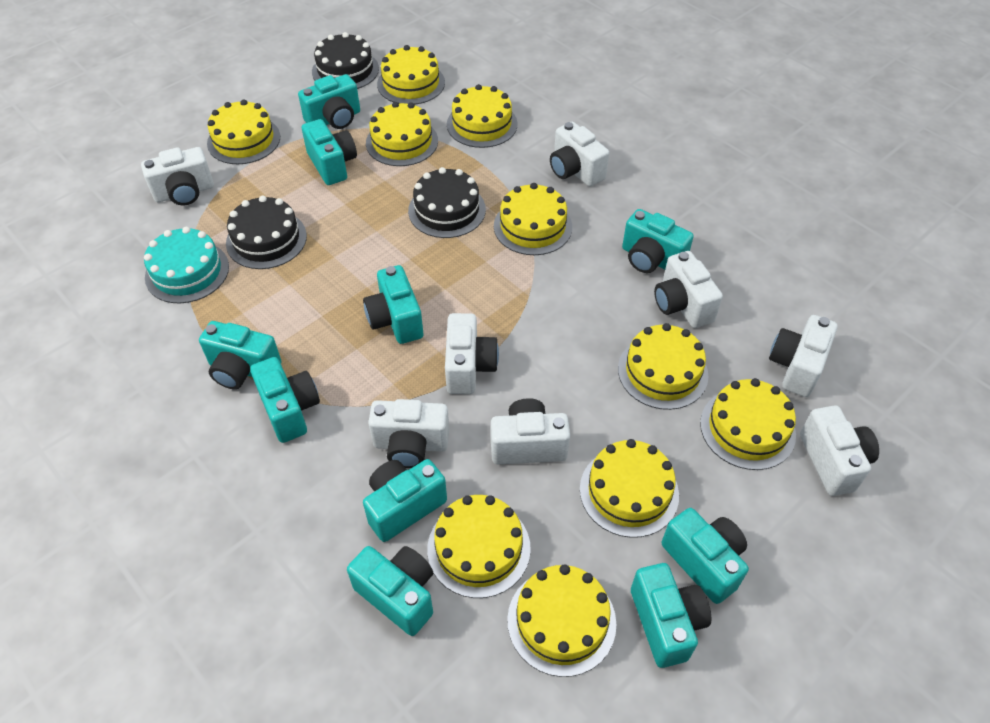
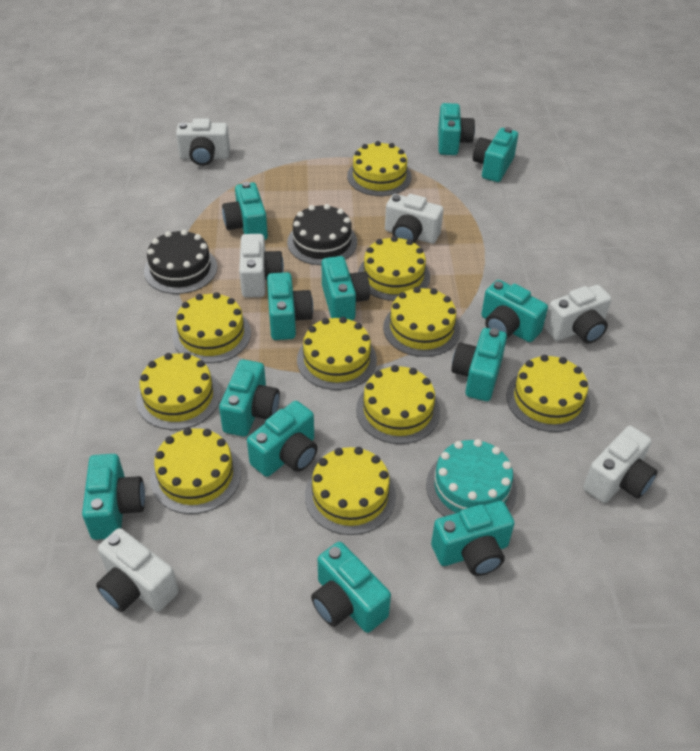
black cake: [226,195,307,269] [312,32,379,89] [408,167,486,238] = 3 -> [144,230,217,294] [287,204,357,265] = 2
turquoise camera: [199,321,282,389] [250,357,320,443] [298,74,360,129] [302,119,357,185] [347,546,433,636] [363,265,423,344] [363,459,447,542] [622,209,694,273] [631,563,711,668] [662,508,749,604] = 10 -> [82,454,145,540] [219,359,280,437] [222,181,268,240] [247,401,318,477] [267,272,313,340] [311,542,391,633] [322,256,370,320] [431,501,515,576] [438,103,475,155] [451,328,507,401] [473,127,518,182] [481,280,548,342] = 12
white camera: [141,147,214,205] [368,399,449,468] [445,313,499,394] [491,398,570,464] [550,122,609,187] [654,251,723,328] [769,315,838,397] [800,405,879,496] = 8 -> [96,528,179,612] [176,118,230,166] [239,234,284,298] [385,194,443,244] [544,285,612,344] [583,426,658,503] = 6

